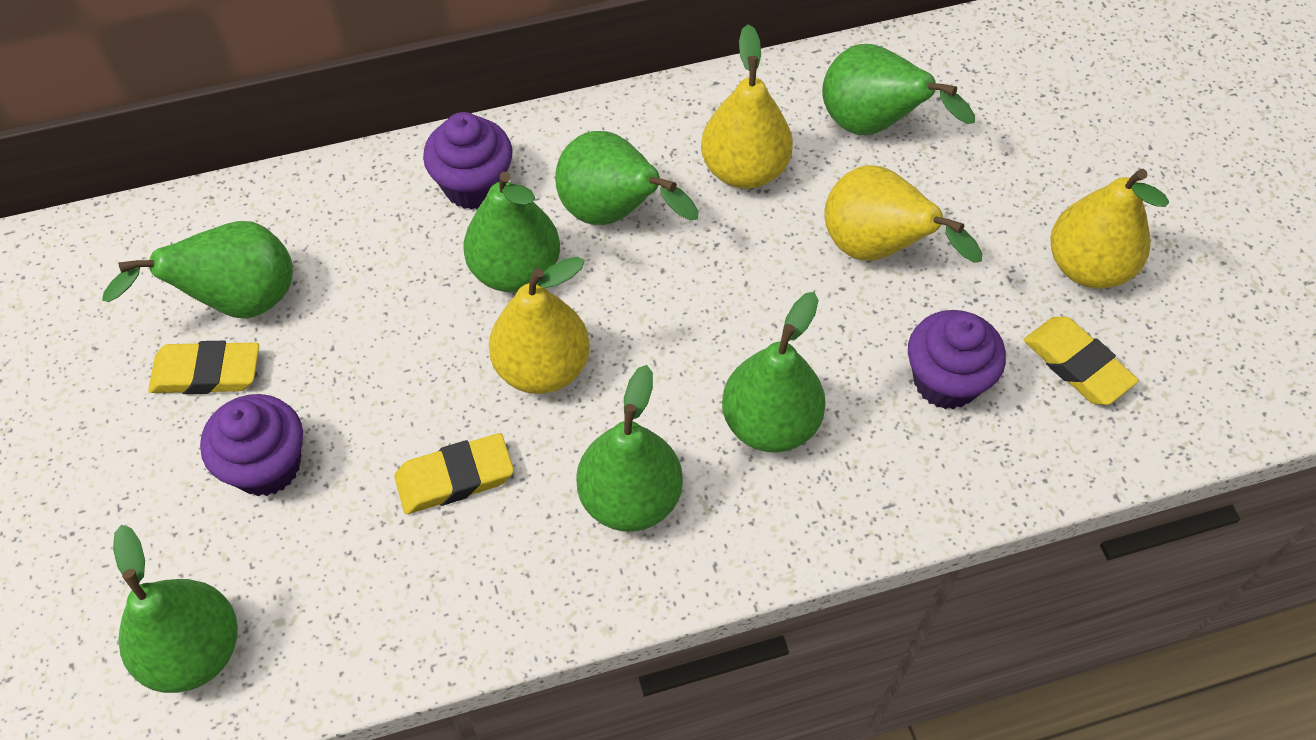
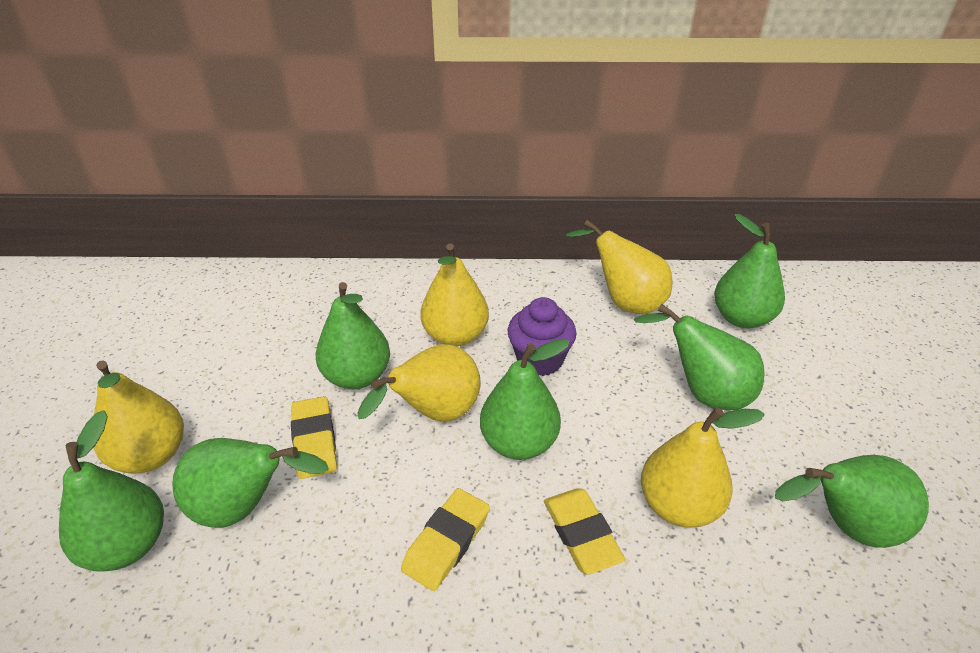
purple cupcake: [200,394,303,496] [423,112,513,210] [908,310,1006,409] = 3 -> [508,297,576,376] = 1
yellow pear: [489,256,590,394] [701,24,793,189] [825,165,982,263] [1050,169,1169,289] = 4 -> [93,360,184,474] [357,344,481,421] [420,243,489,346] [566,220,672,314] [641,407,765,528] = 5

